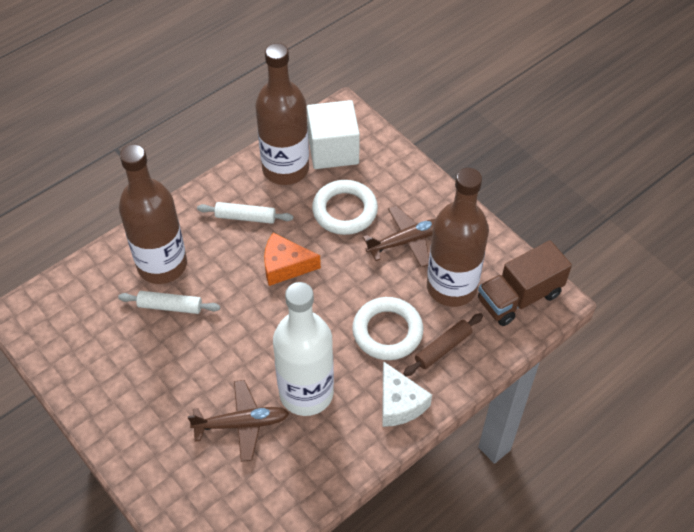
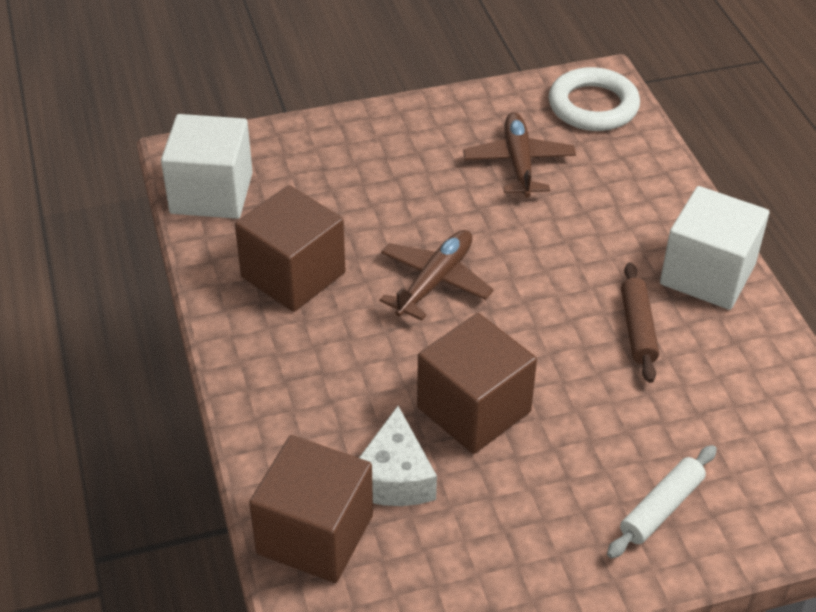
brown bottle: [119,144,187,284] [255,43,309,185] [427,168,489,307] = 3 -> none = 0
brown cube: none = 0 -> [235,185,345,312] [249,435,373,583] [417,313,537,454] = 3
brown truck: [478,240,572,326] = 1 -> none = 0
orange cheese: [264,233,321,286] = 1 -> none = 0
white bottle: [273,282,334,416] = 1 -> none = 0
white cube: [307,100,360,169] = 1 -> [161,114,253,219] [660,186,769,310] = 2
white ring: [312,180,378,235] [352,297,423,360] = 2 -> [549,67,640,131] = 1
white rolling pin: [118,291,220,314] [197,202,293,224] = 2 -> [607,445,717,558] = 1

